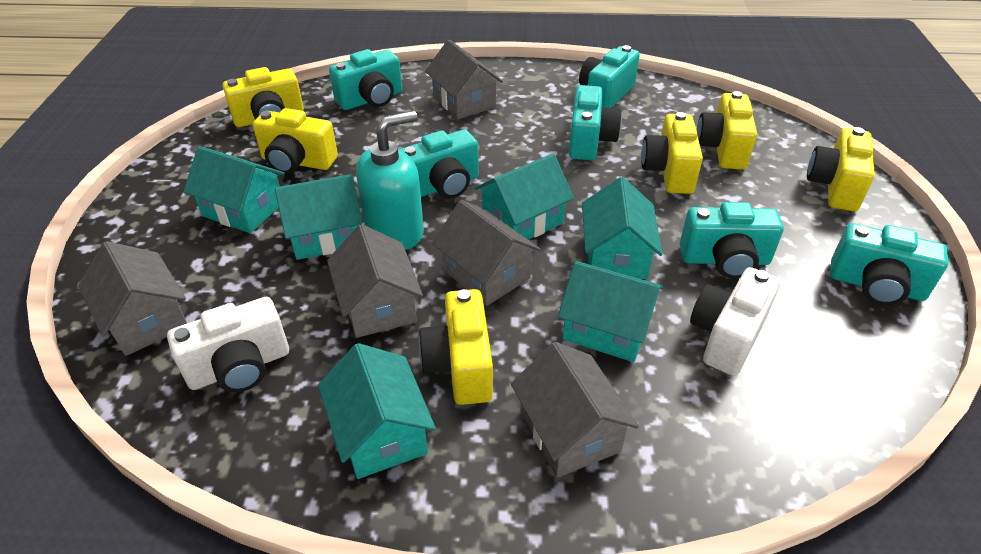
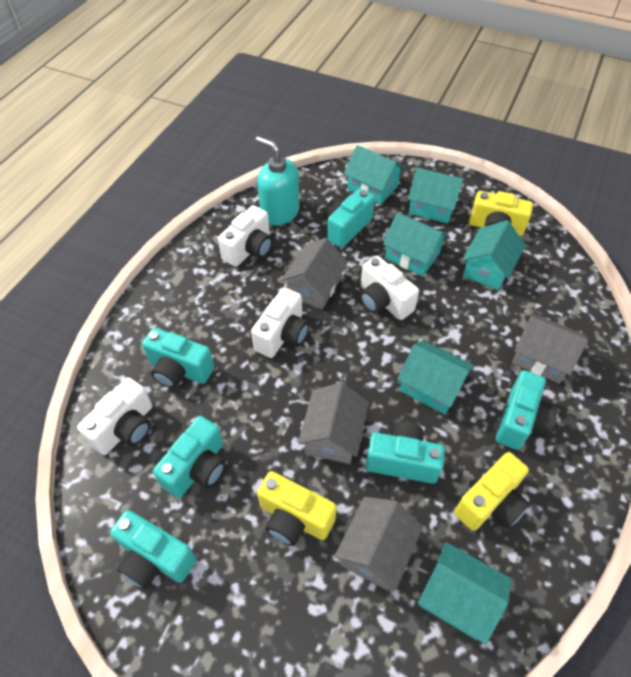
grey house: [78,241,187,356] [327,224,423,338] [425,39,503,119] [432,200,540,306] [511,342,639,478] = 5 -> [281,238,348,310] [298,383,369,464] [334,497,423,590] [512,313,588,384] = 4
white camera: [167,297,289,392] [690,267,780,376] = 2 -> [77,377,152,455] [218,205,272,267] [251,287,309,358] [360,256,419,320] = 4
yellow camera: [223,67,304,127] [253,108,338,174] [419,289,493,405] [641,112,703,194] [697,91,757,170] [807,127,875,211] = 6 -> [257,471,337,546] [454,452,529,531] [469,191,533,236] = 3

